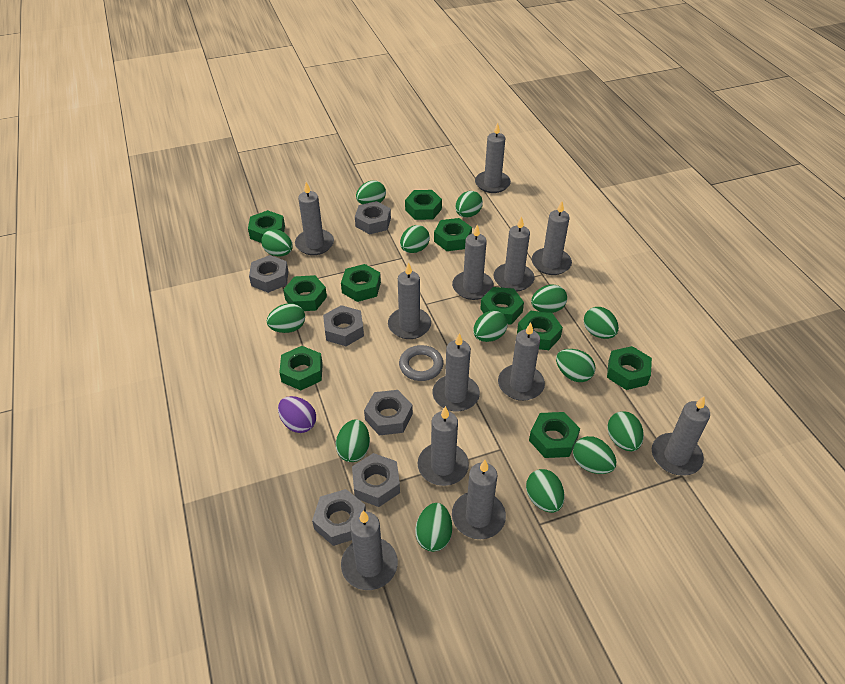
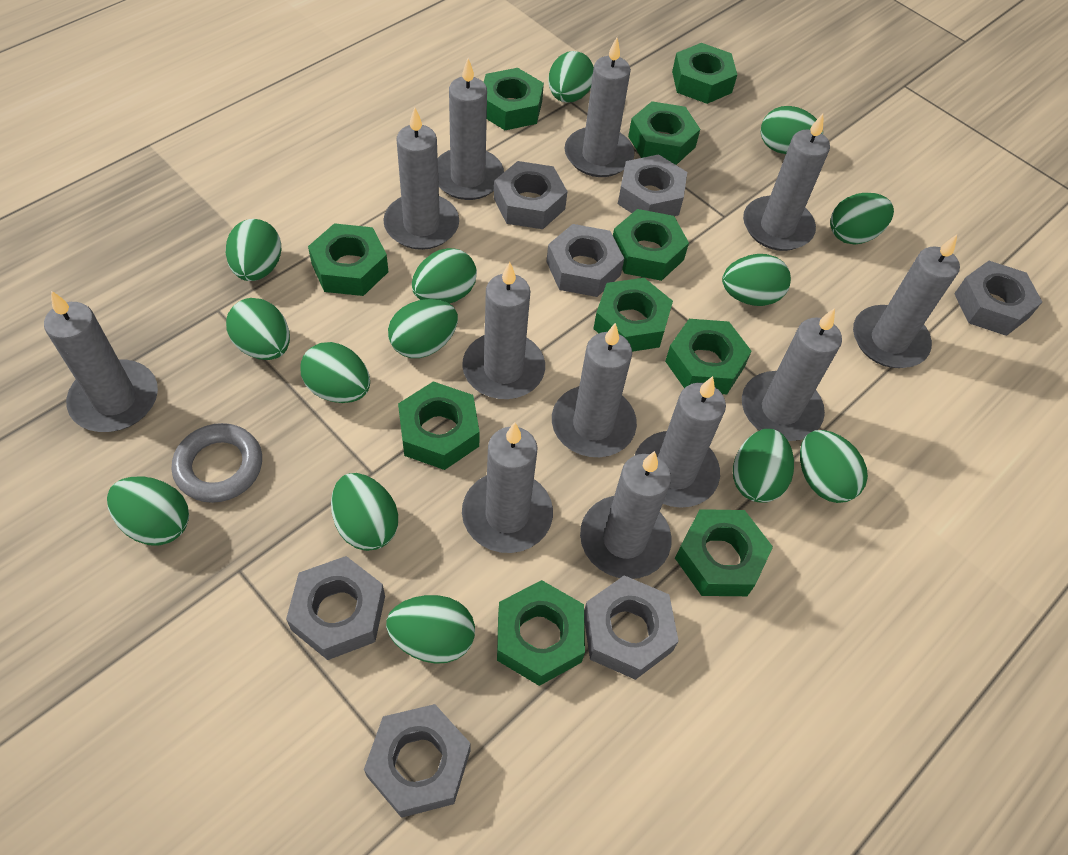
grey nut: [249,255,289,293] [312,489,366,546] [323,305,364,346] [352,453,400,507] [355,201,391,234] [364,390,413,435] = 6 -> [286,556,385,660] [364,704,470,818] [494,161,568,229] [546,224,624,297] [584,575,679,680] [618,154,687,216] [954,261,1042,336] = 7
purple egg: [278,396,316,433] = 1 -> none = 0

